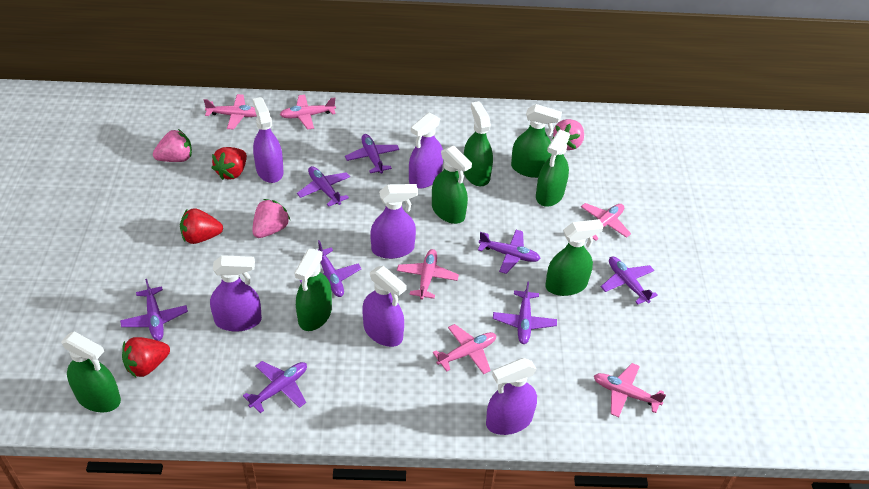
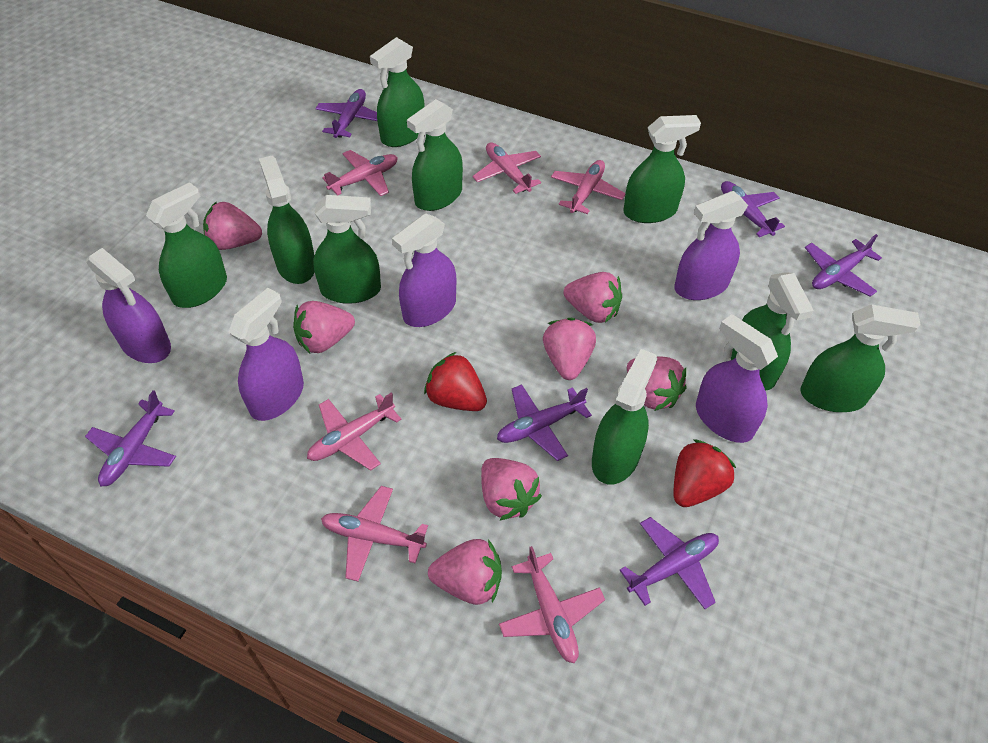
green spray bottle: [61,331,121,412] [294,249,332,331] [432,145,472,224] [463,101,493,186] [511,104,562,178] [536,130,570,207] [545,219,603,296] = 7 -> [146,182,227,308] [259,156,315,284] [313,195,381,304] [370,37,425,147] [407,99,463,211] [592,349,657,485] [623,115,701,223] [731,272,814,390] [800,305,921,412] = 9
pink strawberry: [153,129,192,162] [252,199,290,238] [552,119,584,150] = 3 -> [203,201,262,250] [293,301,355,353] [428,539,502,605] [481,458,542,521] [543,318,596,380] [564,272,622,323] [627,356,686,411] = 7
purple plane: [120,279,188,341] [243,361,307,413] [297,166,350,207] [300,240,361,297] [345,134,399,174] [478,230,541,274] [493,282,557,344] [601,257,658,304] = 8 -> [85,390,176,487] [315,89,377,138] [497,384,592,461] [620,517,719,609] [721,181,785,237] [805,234,882,297] = 6
purple spray bottle: [210,255,262,332] [253,97,284,183] [362,266,407,347] [371,184,418,259] [409,112,443,188] [486,358,537,435] = 6 -> [86,248,171,363] [228,288,304,421] [392,213,456,327] [674,191,748,300] [696,314,778,443] = 5
red strawberry: [122,337,170,377] [180,208,223,244] [212,147,247,180] = 3 -> [424,352,487,411] [674,439,736,507] = 2

